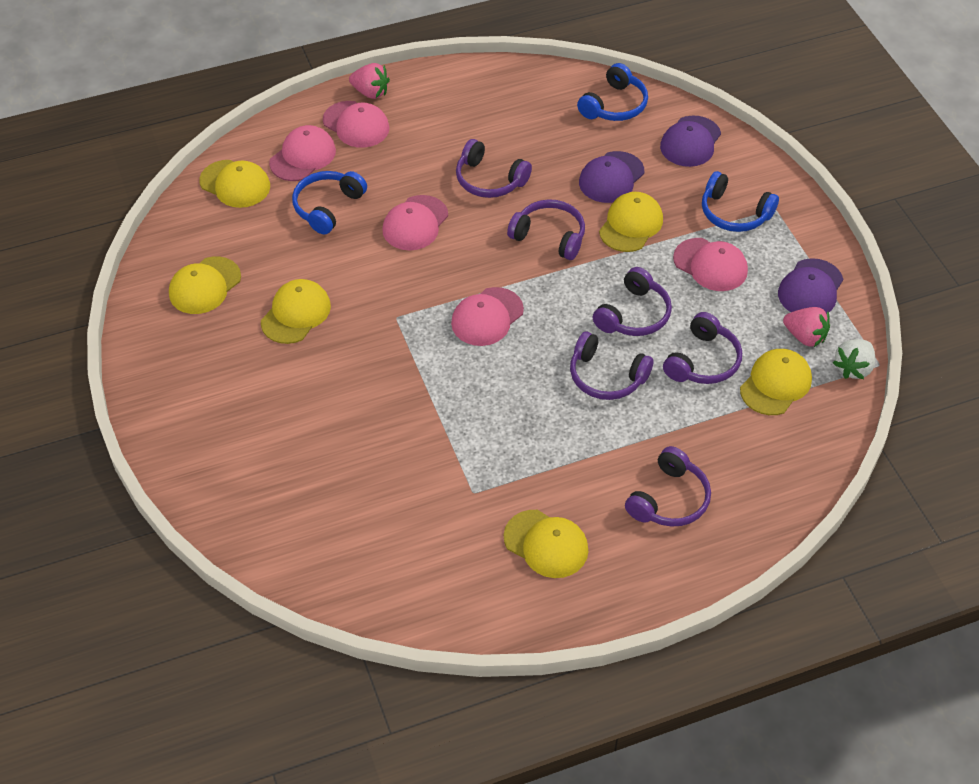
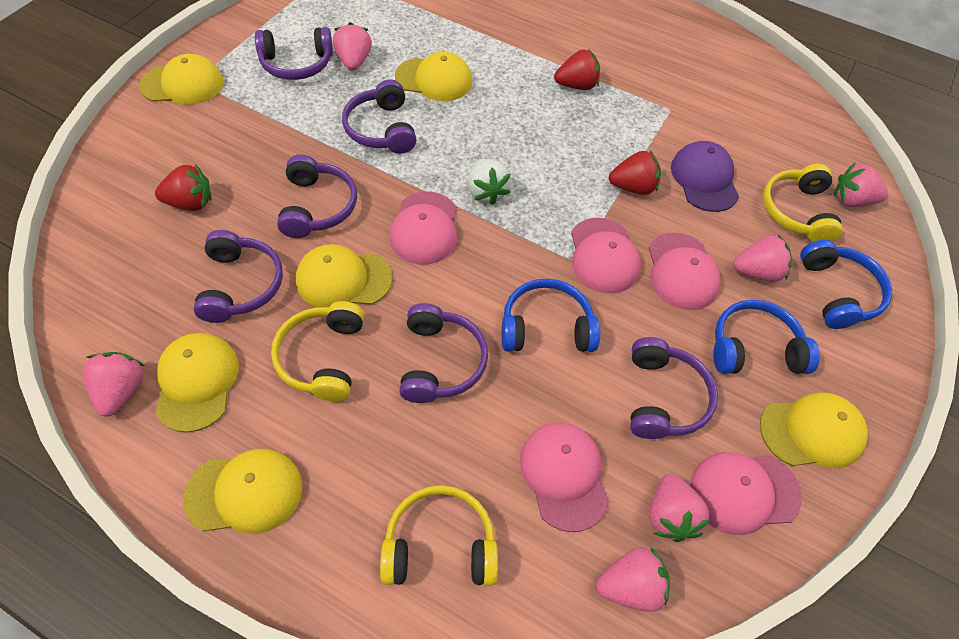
pink strawberry: [349,63,390,99] [783,307,830,347] = 2 -> [83,352,144,416] [333,22,372,71] [596,547,670,612] [649,474,711,542] [733,235,792,282] [834,163,888,207] = 6
purple cap: [579,151,644,203] [660,115,721,167] [778,258,843,313] = 3 -> [671,141,739,212] = 1
red strawberry: none = 0 -> [155,164,212,211] [554,49,600,90] [609,151,661,195] = 3
yellow headphones: none = 0 -> [271,301,364,402] [380,485,498,586] [763,164,843,242] = 3

